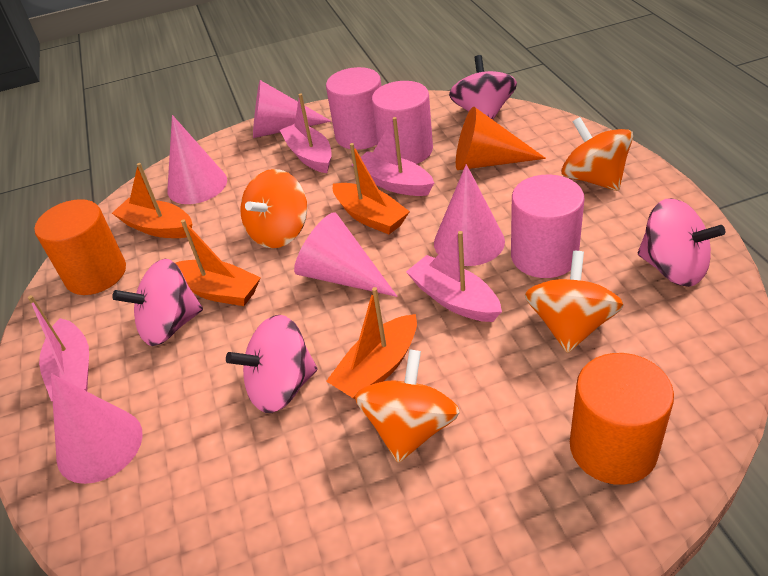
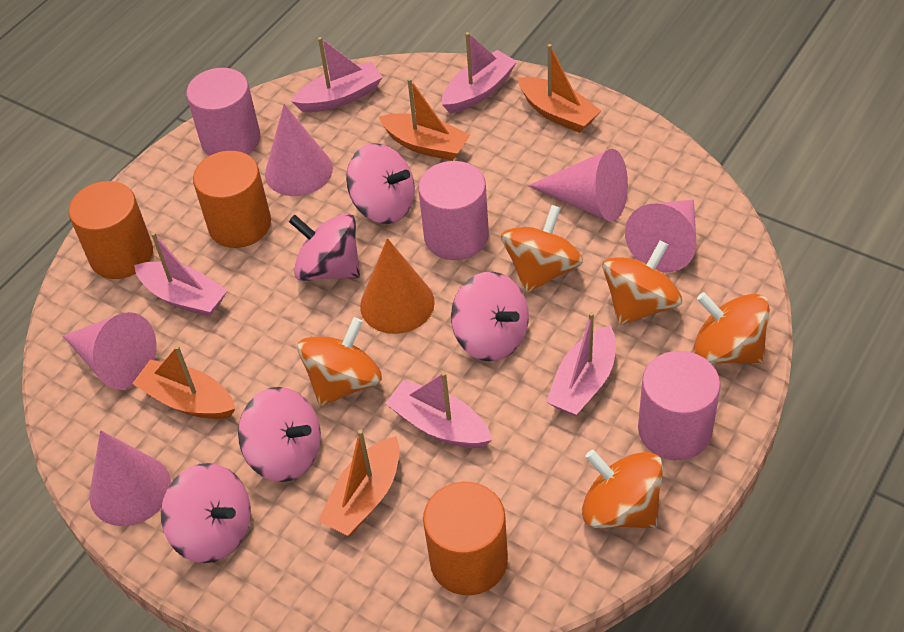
orange cylinder: [35,199,126,295] [570,353,674,485] = 2 -> [69,181,153,279] [193,151,271,248] [423,482,508,595] = 3
orange spinning top: [240,169,307,248] [355,349,460,463] [525,251,623,353] [561,117,633,191] = 4 -> [297,317,382,407] [501,205,583,293] [582,449,663,529] [602,240,682,326] [694,292,770,364] = 5
pink boat: [28,295,89,402] [280,93,332,173] [352,117,434,196] [406,231,502,322] = 4 -> [134,232,228,317] [291,37,383,112] [385,372,492,448] [442,32,517,113] [546,312,616,416] = 5
pink spinning top: [112,259,203,346] [226,315,317,413] [449,55,517,120] [638,198,725,287] = 4 -> [161,463,251,563] [238,387,321,482] [289,214,360,281] [346,143,415,224] [451,272,529,361] = 5

